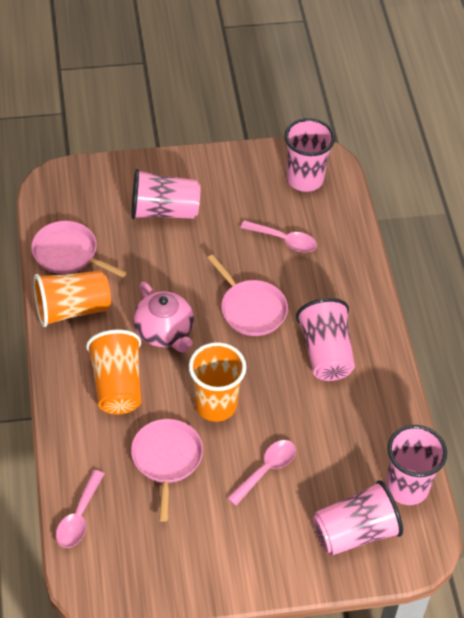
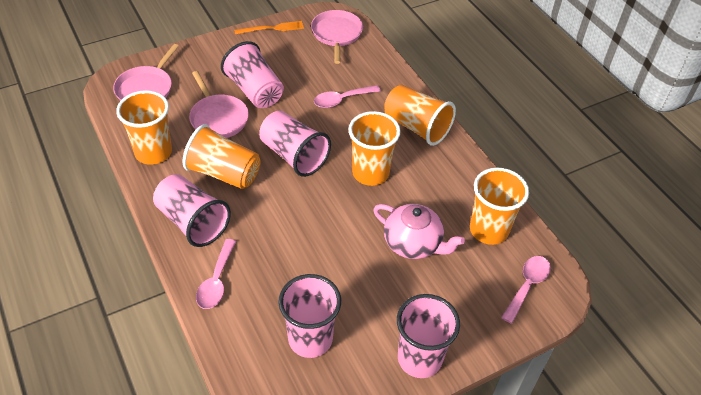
orange cup: [33,271,111,327] [86,330,141,414] [189,342,246,422] = 3 -> [116,90,172,165] [182,124,261,189] [349,111,401,186] [384,85,456,146] [470,168,529,245] = 5
orange fork: none = 0 -> [234,21,304,35] = 1

